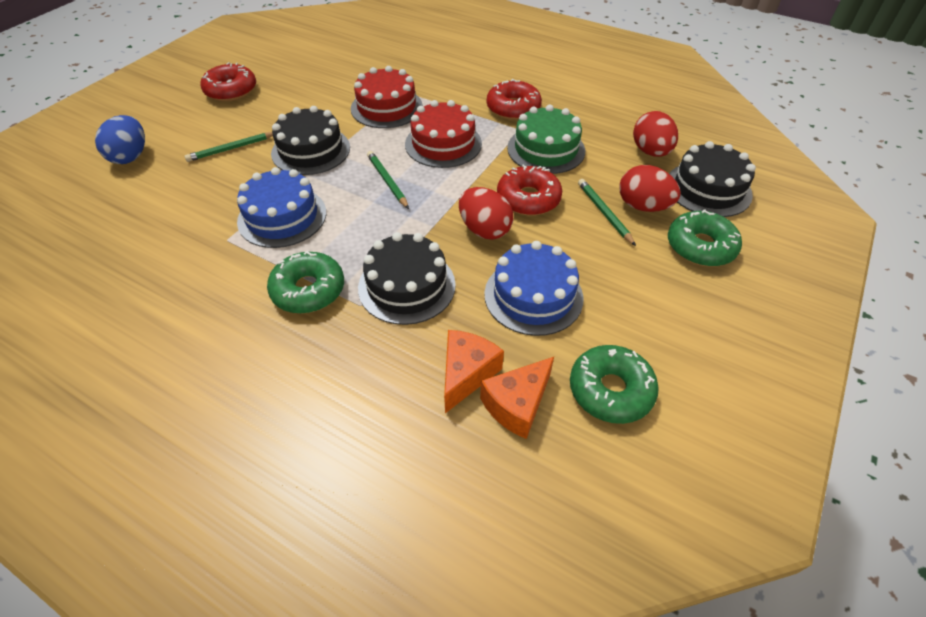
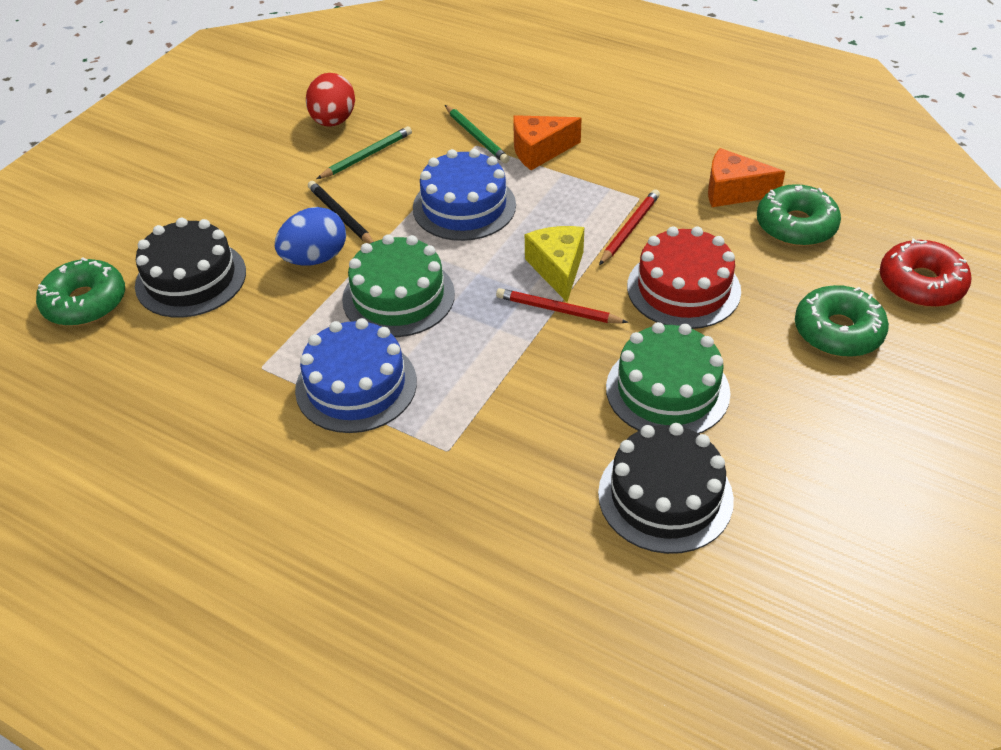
black cake: [271,106,350,175] [358,232,456,325] [669,141,756,217] = 3 -> [135,218,246,318] [598,423,734,554] = 2
black pencil: none = 0 -> [308,181,374,244] = 1
green cake: [507,105,585,174] = 1 -> [342,234,455,337] [606,322,730,434] = 2
green pencil: [184,132,273,162] [367,151,409,209] [578,179,636,246] = 3 -> [316,126,412,179] [445,105,510,163] = 2
red cake: [351,66,423,128] [405,100,482,168] = 2 -> [627,226,741,329] = 1
red donut: [200,62,256,102] [487,79,542,120] [497,165,562,216] = 3 -> [880,238,972,307] = 1
red egg: [459,187,513,240] [619,165,681,212] [633,111,678,157] = 3 -> [306,73,355,127] = 1
red pencil: none = 0 -> [496,288,628,323] [599,189,660,265] = 2
yellow cheese: none = 0 -> [525,226,584,302] = 1

